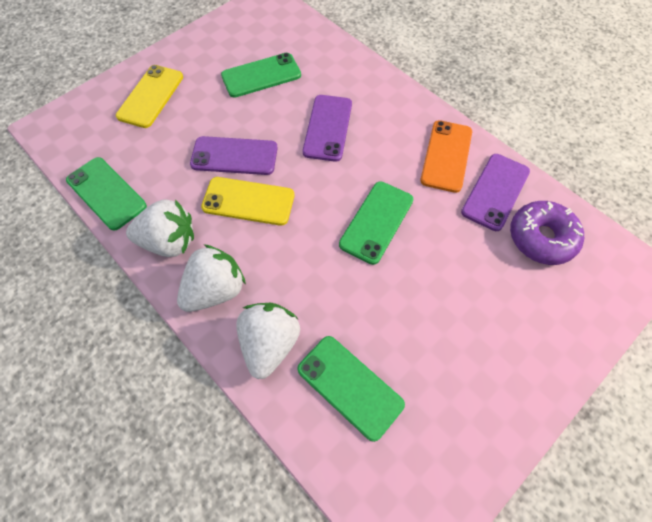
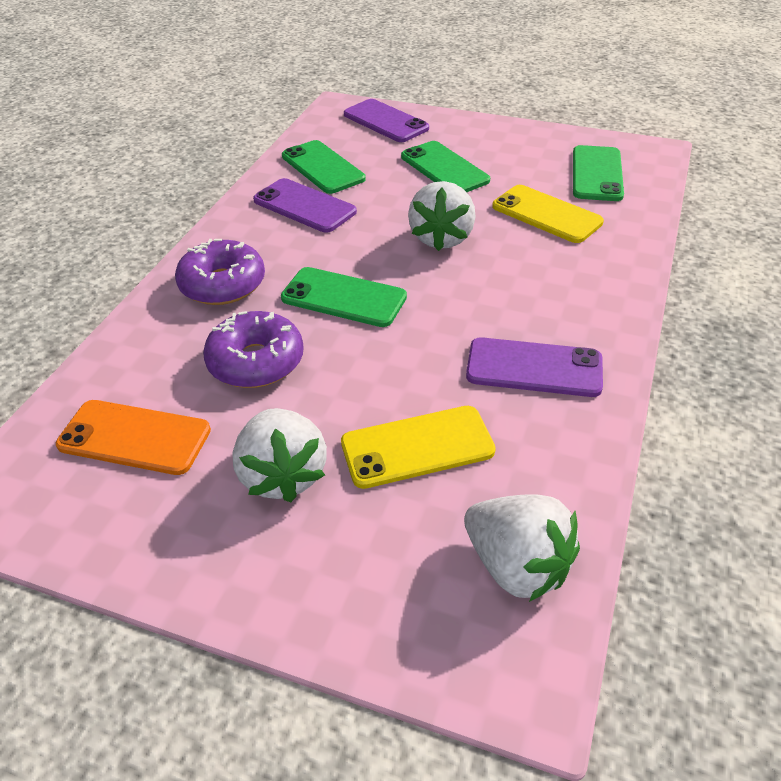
purple donut: [510,201,584,265] = 1 -> [175,239,265,305] [203,311,304,388] = 2

